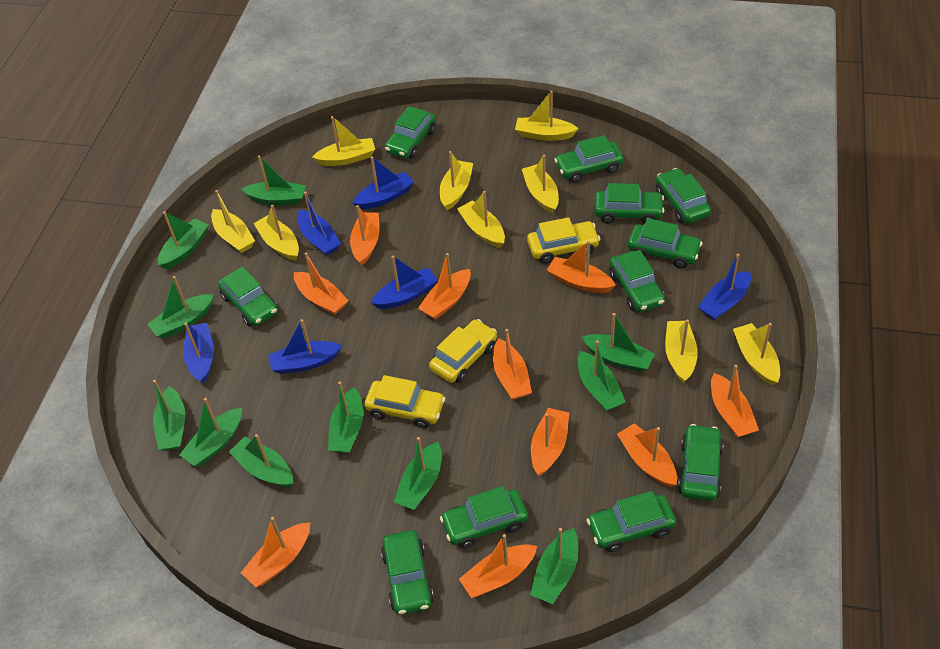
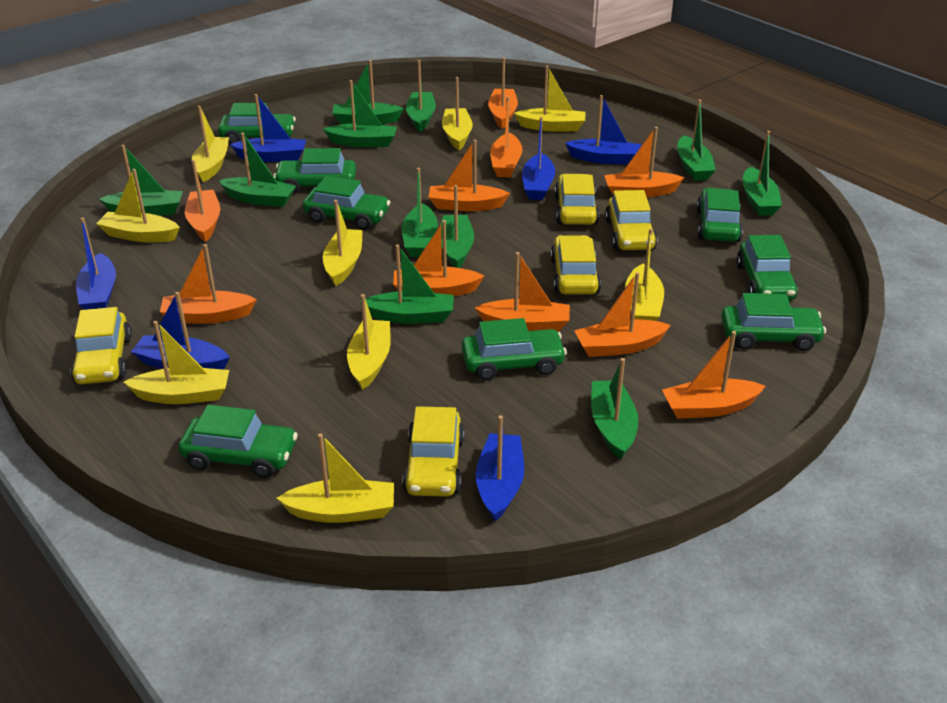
green car: [218,267,278,327] [381,530,434,615] [385,106,436,158] [440,486,528,548] [554,135,624,183] [586,491,676,552] [595,183,665,223] [609,250,665,312] [628,218,702,268] [656,168,711,223] [678,424,723,501] = 11 -> [178,405,298,478] [218,103,296,144] [273,148,356,194] [303,176,390,230] [462,318,567,380] [697,188,743,242] [721,293,826,351] [736,235,798,300] = 8
yellow car: [364,375,445,429] [429,319,497,383] [527,217,601,264] = 3 -> [70,307,132,384] [402,406,465,497] [550,235,601,295] [555,174,599,225] [605,190,657,250] = 5

